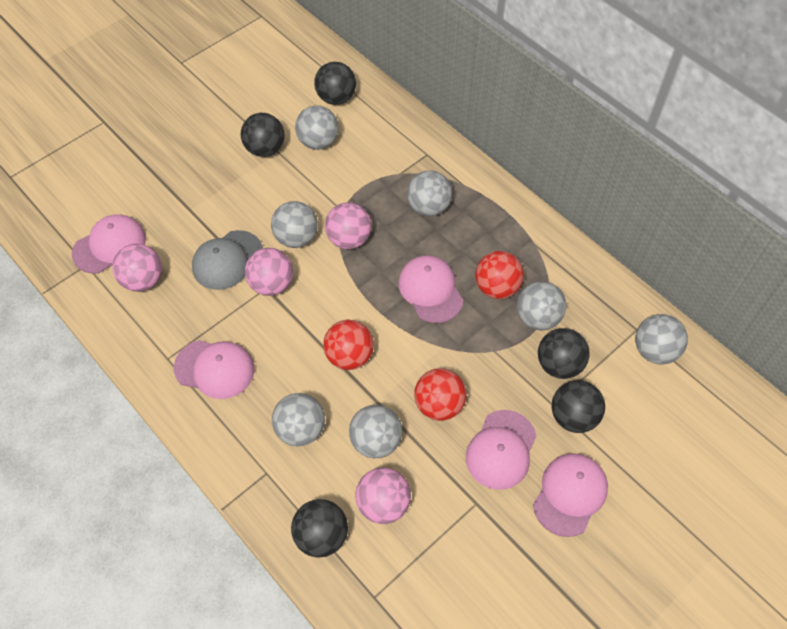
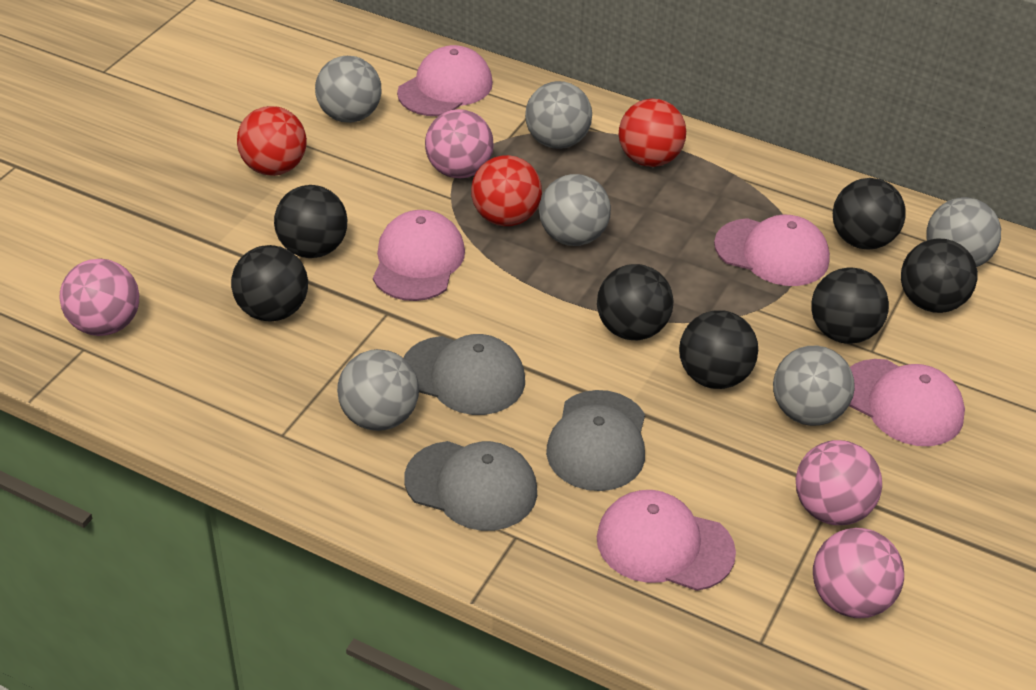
black ball: [241,113,285,157] [291,499,348,558] [314,62,356,105] [538,328,589,379] [552,380,605,433] = 5 -> [231,245,308,322] [274,185,347,258] [597,264,673,340] [679,310,758,389] [811,267,889,344] [833,178,906,250] [901,238,978,313] = 7
grey ball: [271,201,318,248] [272,393,325,446] [295,105,339,150] [349,405,402,459] [407,171,452,216] [517,281,566,331] [635,314,688,364] = 7 -> [315,56,381,123] [337,349,419,431] [525,81,592,149] [539,174,611,246] [773,346,855,426] [927,197,1001,267] = 6
grey cap: [192,230,263,290] = 1 -> [404,334,525,415] [404,441,537,531] [546,390,645,491] = 3

